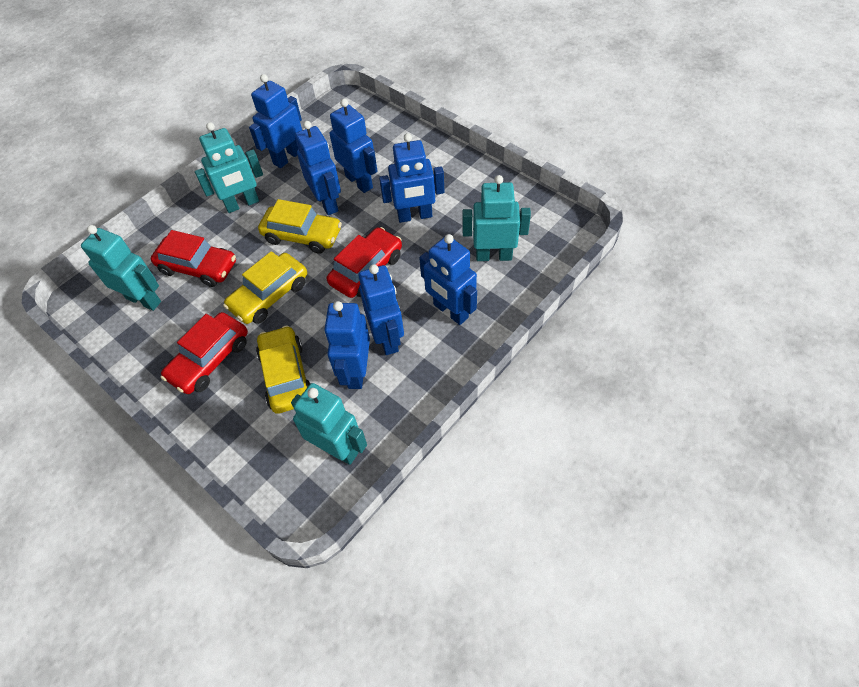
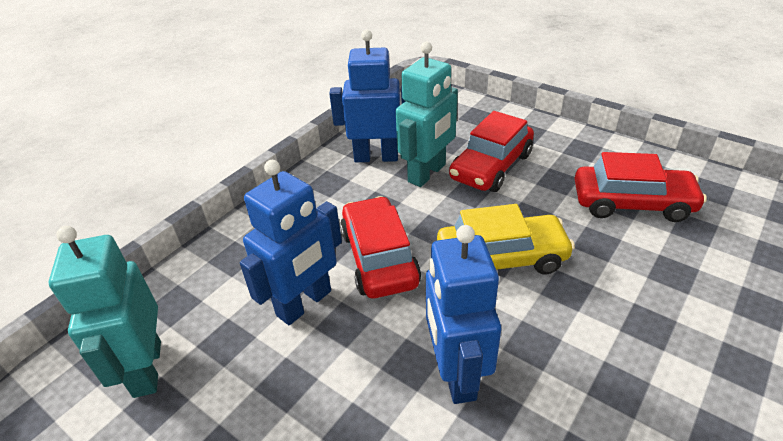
blue robot: [249,74,302,168] [295,121,341,215] [324,301,370,389] [330,99,377,193] [359,264,404,355] [379,133,444,223] [419,234,477,325] = 7 -> [240,160,342,325] [329,29,405,162] [426,225,501,404] = 3
turquoise robot: [81,225,161,311] [195,122,263,213] [291,383,367,465] [463,175,531,261] = 4 -> [48,226,161,398] [396,42,458,187] = 2
yellow car: [223,251,307,324] [256,325,311,414] [258,199,342,254] = 3 -> [437,204,575,274] = 1

